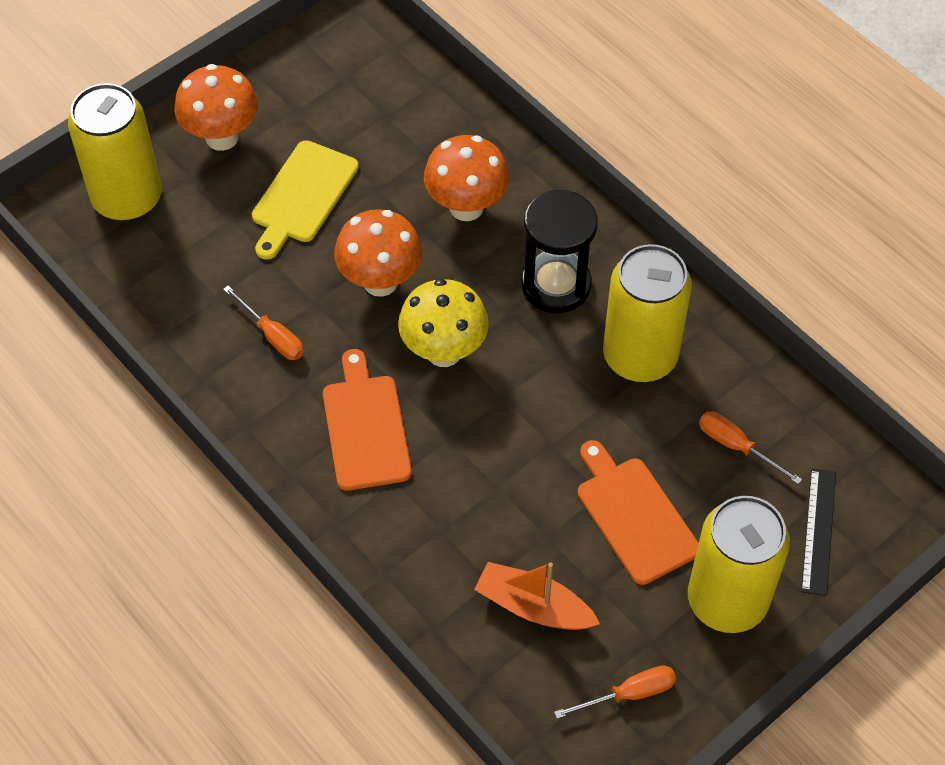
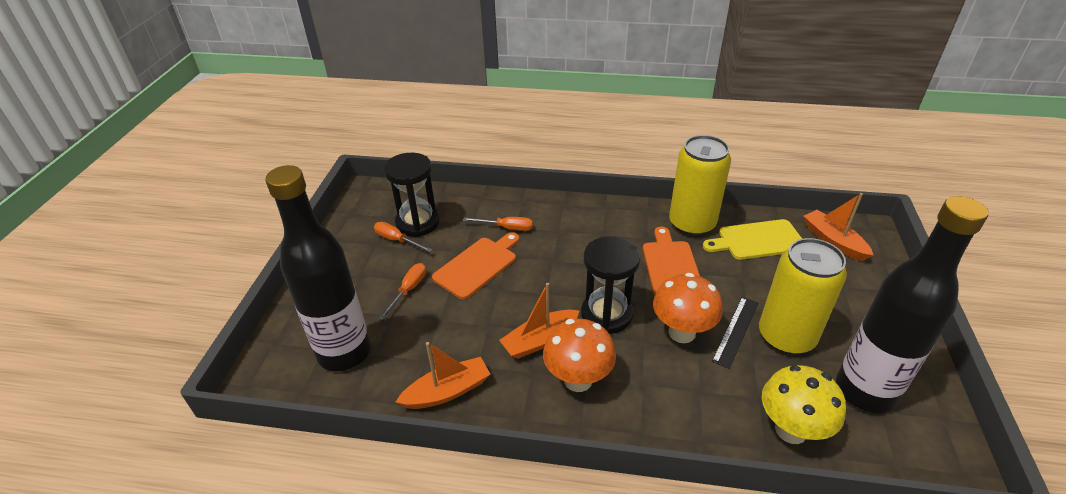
black bottle: none = 0 -> [265,165,371,371] [836,196,989,413] = 2
black hourglass: [521,190,598,313] = 1 -> [384,153,440,237] [581,236,640,334] = 2
orange boat: [474,562,600,630] = 1 -> [396,342,490,409] [499,283,580,359] [804,193,873,261] = 3
orange mushroom: [174,64,258,151] [334,209,422,297] [424,135,509,221] = 3 -> [543,319,616,392] [653,273,723,343] = 2
yellow can: [68,83,162,221] [603,244,692,382] [688,496,790,633] = 3 -> [669,135,731,236] [759,238,847,354] = 2

